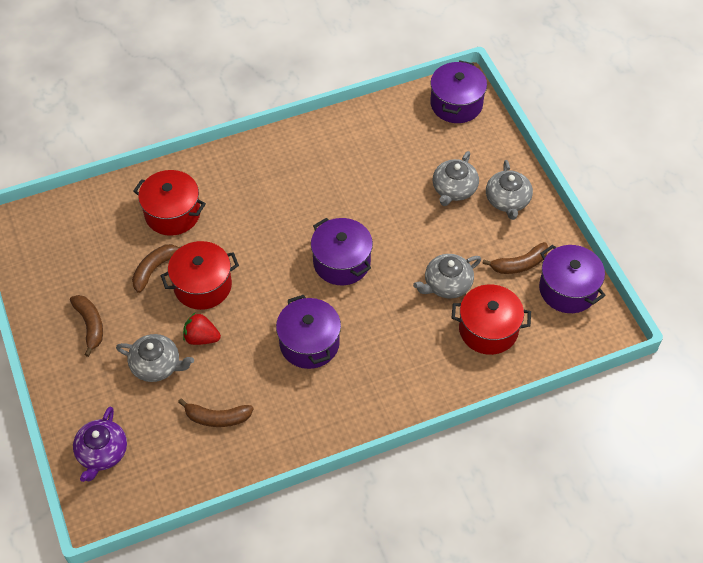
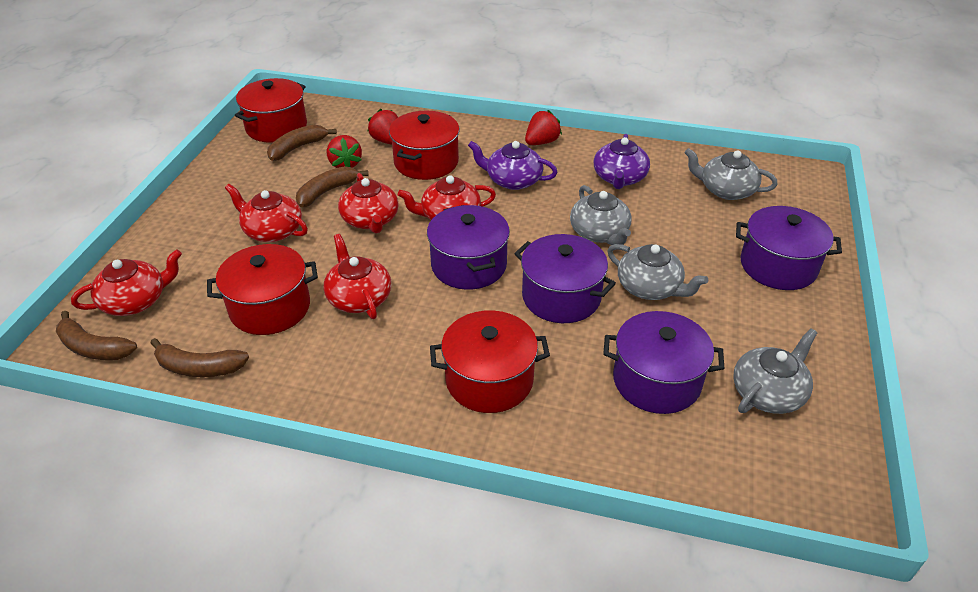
purple teapot: [73,407,127,482] = 1 -> [468,141,557,190] [594,134,650,189] = 2
red pot: [133,170,206,236] [160,241,239,310] [452,284,531,355] = 3 -> [207,244,318,335] [235,78,307,143] [389,111,460,180] [430,310,550,413] = 4
red strawberry: [183,313,221,345] = 1 -> [327,135,362,168] [367,109,398,145] [525,110,562,145] = 3
red teapot: none = 0 -> [71,249,182,316] [225,184,308,242] [323,234,391,319] [338,173,399,233] [398,175,496,220] = 5

